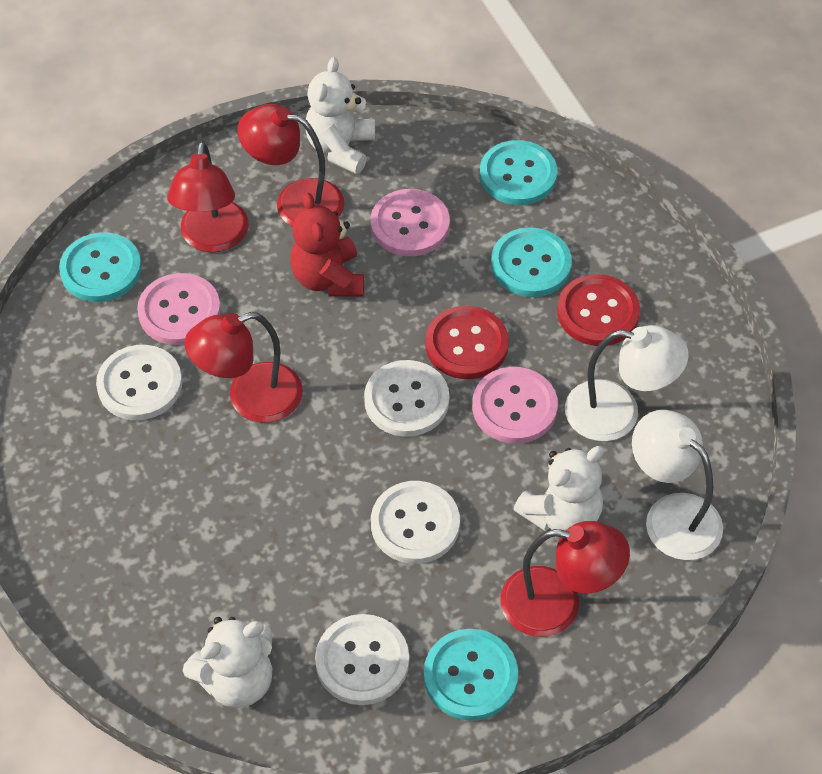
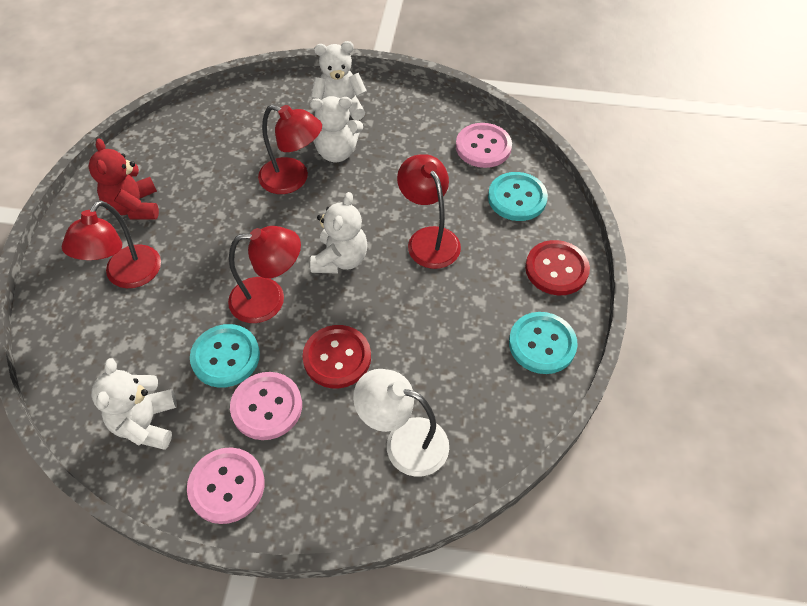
turquoise button: [59,232,142,302] [424,629,518,721] [480,140,557,205] [491,227,572,297] = 4 -> [190,324,260,388] [488,172,548,221] [509,312,578,374] = 3
white button: [96,345,182,420] [315,614,409,705] [364,360,449,437] [371,481,460,564] = 4 -> none = 0
white lamp: [565,325,689,441] [632,410,723,560] = 2 -> [353,369,449,477] = 1
white teddy bear: [183,617,272,708] [305,57,375,174] [513,446,604,531] = 3 -> [91,358,177,450] [310,96,363,162] [310,192,368,274] [311,41,367,120] = 4

